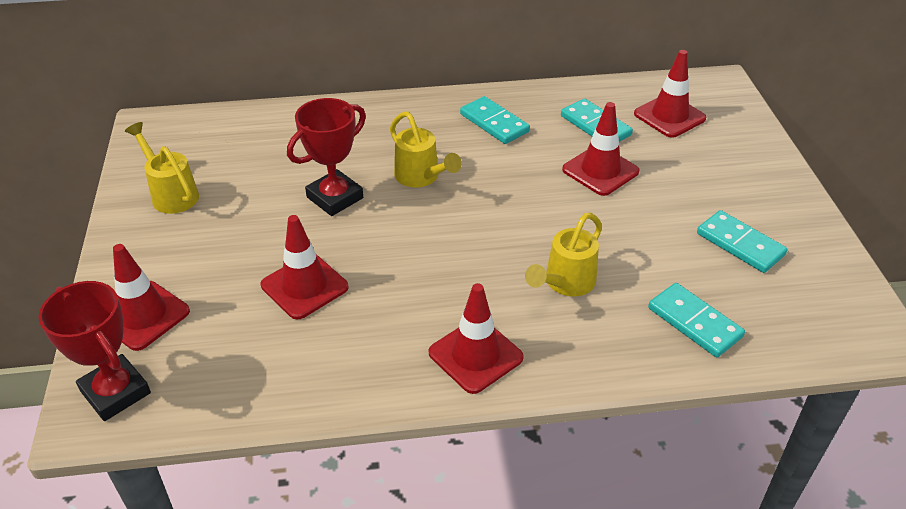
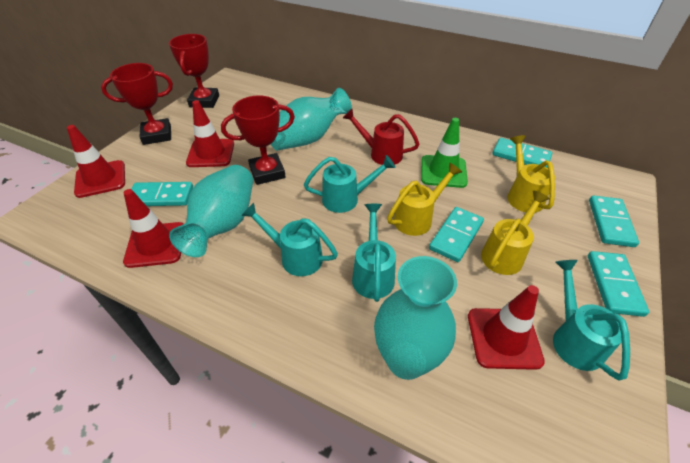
green traffic cone: none = 0 -> [421,118,468,188] = 1
red traffic cone: [113,244,190,351] [261,215,349,319] [429,283,524,394] [562,102,639,196] [634,50,706,138] = 5 -> [67,125,125,198] [123,189,184,268] [186,100,234,167] [468,285,545,370] = 4
red trophy: [38,281,151,421] [287,98,366,216] = 2 -> [101,63,173,145] [169,34,219,108] [221,95,295,185] = 3
red watering can: none = 0 -> [343,109,419,165] = 1
turquoise domino: [460,96,530,144] [561,98,633,142] [648,283,745,357] [697,210,788,273] = 4 -> [132,182,193,206] [429,207,484,262] [493,138,552,168] [588,251,649,317] [589,195,639,247] = 5
turquoise vase: none = 0 -> [169,165,253,257] [271,88,352,151] [374,256,457,380] = 3
turquoise watering can: none = 0 -> [241,203,338,276] [304,155,396,213] [352,204,396,302] [553,260,630,381] = 4

